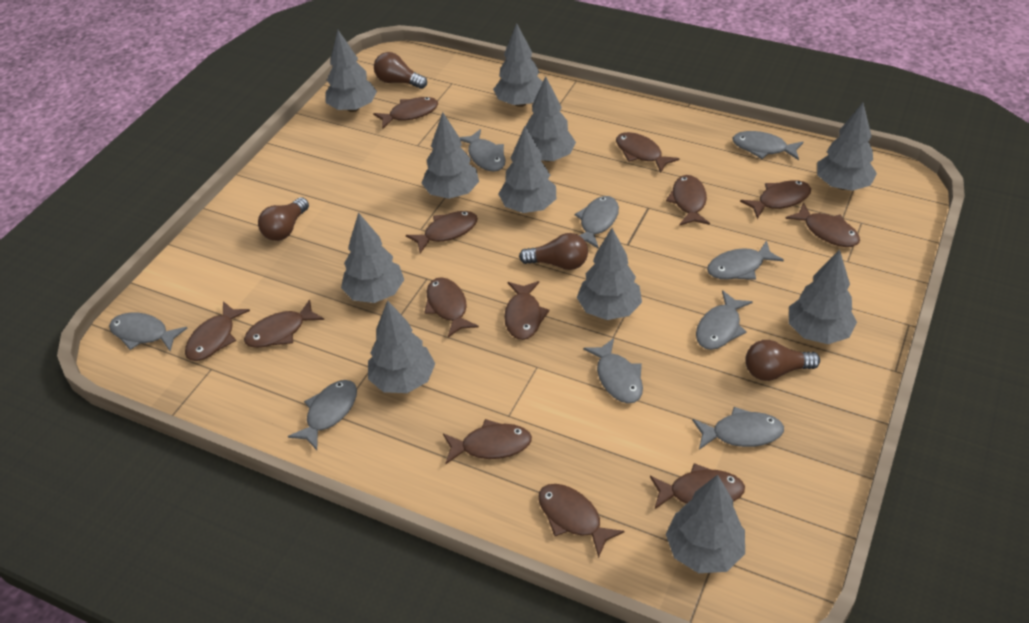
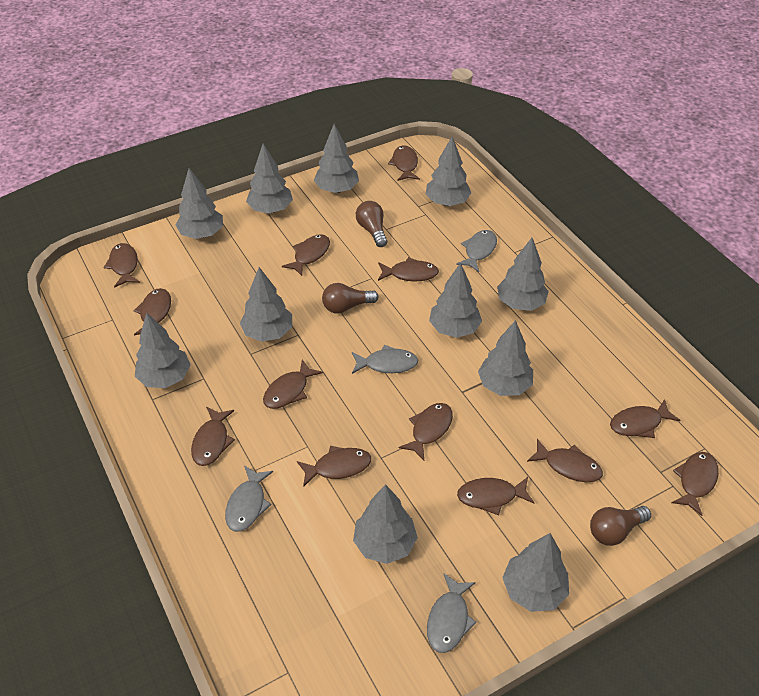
brown light bulb: [258,197,309,241] [374,52,427,89] [519,233,588,270] [745,340,820,381] = 4 -> [322,283,379,313] [356,201,387,247] [590,506,651,546] = 3
grey fish: [109,313,187,351] [288,380,357,450] [460,129,506,172] [575,196,619,249] [583,338,643,403] [692,407,784,450] [696,290,753,350] [707,240,784,280] [732,131,803,160] = 9 -> [225,466,273,532] [352,345,418,374] [427,573,477,653] [456,230,497,272] = 4

